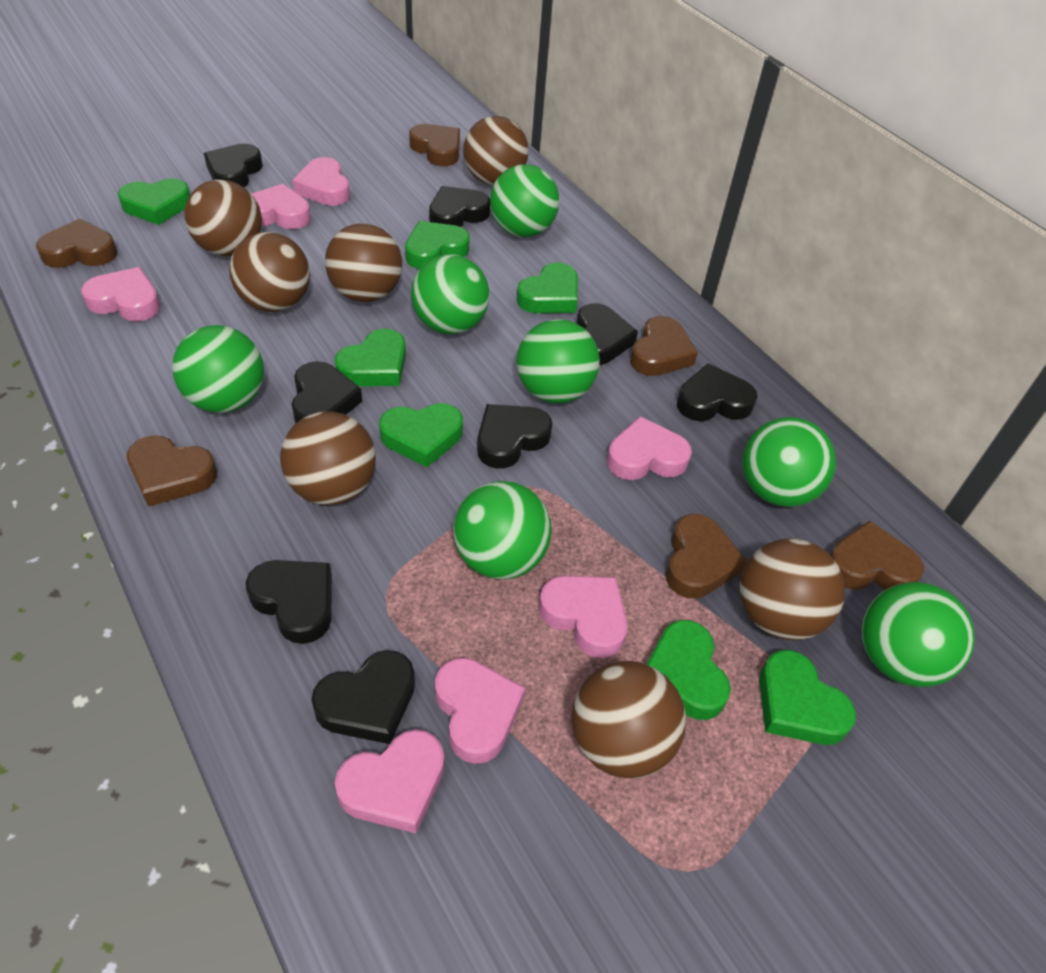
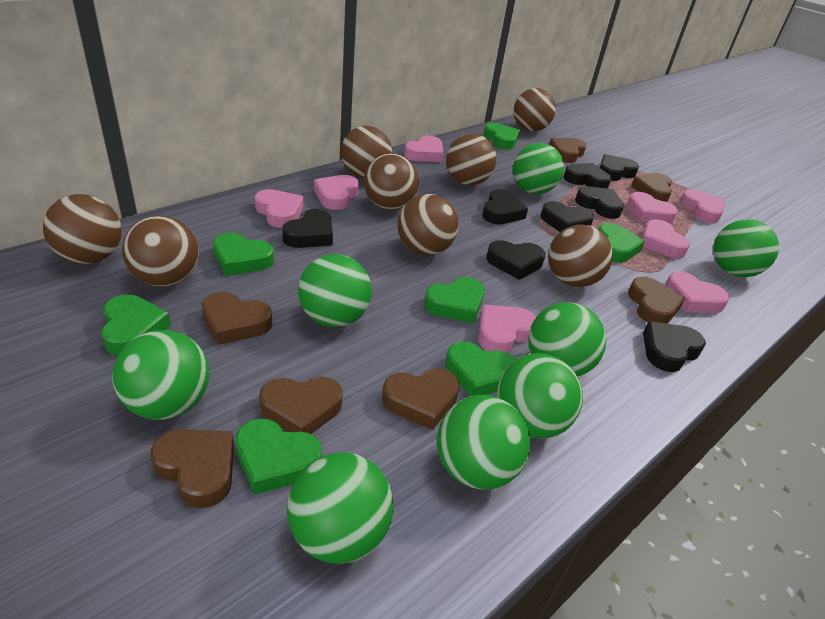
brown ball: [184,180,262,256] [229,232,310,312] [280,411,376,505] [325,223,402,302] [463,116,529,185] [572,661,686,779] [740,539,845,640] = 7 -> [43,194,122,264] [122,215,199,287] [341,126,392,179] [364,153,419,210] [397,194,458,255] [446,134,496,185] [514,88,556,131] [548,224,613,287] = 8
brown heart: [36,219,117,268] [127,435,217,506] [409,124,460,166] [630,316,698,376] [666,514,747,599] [830,520,924,590] = 6 -> [150,429,234,508] [202,292,272,345] [259,377,343,434] [382,368,460,430] [549,138,587,163] [628,277,685,324] [631,173,672,202] = 7
green ball: [172,325,264,413] [411,254,490,334] [453,481,552,579] [490,164,559,237] [516,319,600,403] [742,417,836,507] [861,582,975,687] = 7 -> [112,330,209,420] [287,452,394,564] [298,254,371,327] [437,395,530,490] [497,353,583,438] [513,143,564,194] [528,302,606,376] [713,219,779,277] = 8
pink heart: [81,267,160,321] [252,184,311,229] [292,157,350,206] [335,730,444,833] [435,658,525,764] [539,576,628,658] [607,416,692,480] = 7 -> [254,189,303,228] [314,175,359,210] [404,136,443,162] [478,305,536,353] [627,192,678,224] [642,219,690,258] [665,271,729,313] [680,189,724,223] = 8

